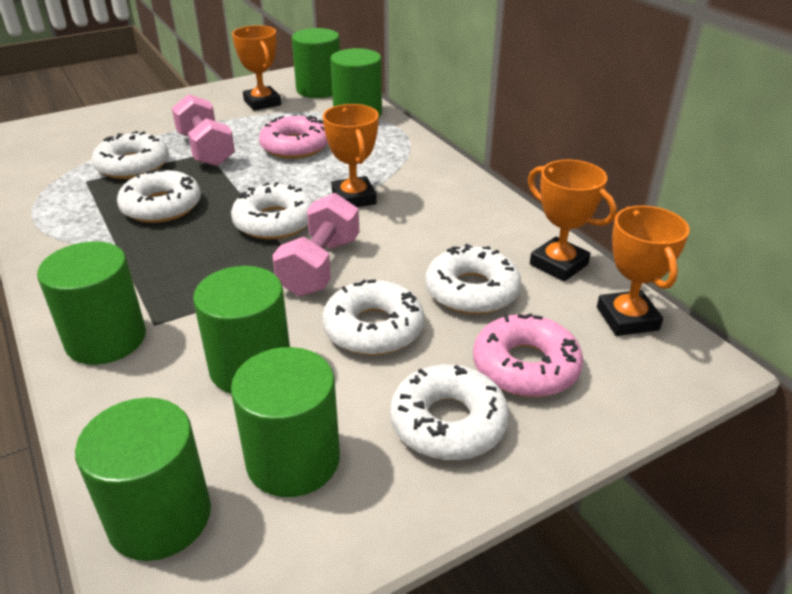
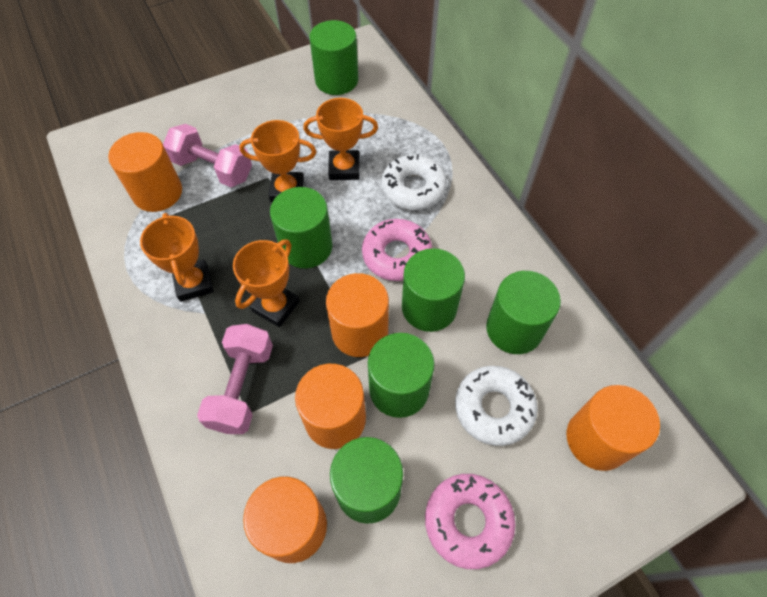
orange cylinder: none = 0 -> [108,132,182,212] [243,476,327,563] [295,364,366,449] [326,273,389,357] [567,385,660,471] = 5
white donut: [92,131,169,179] [117,169,201,223] [231,182,313,239] [322,279,424,355] [390,364,509,460] [425,244,521,314] = 6 -> [381,154,447,210] [455,366,538,446] = 2

